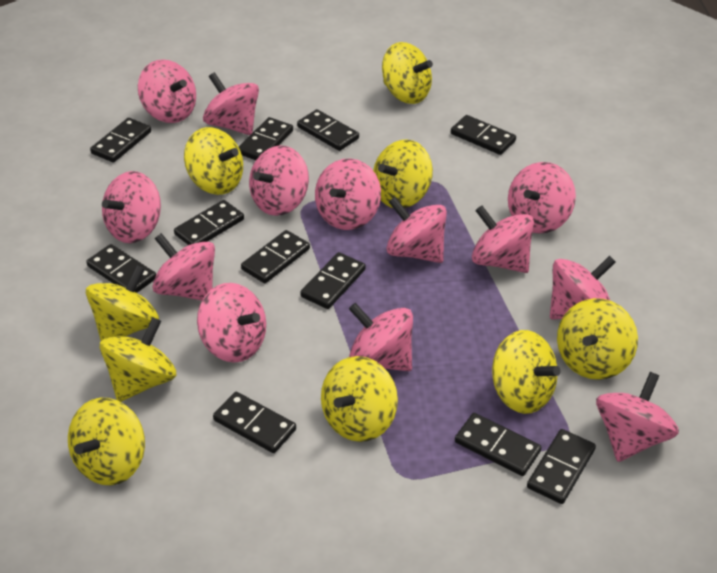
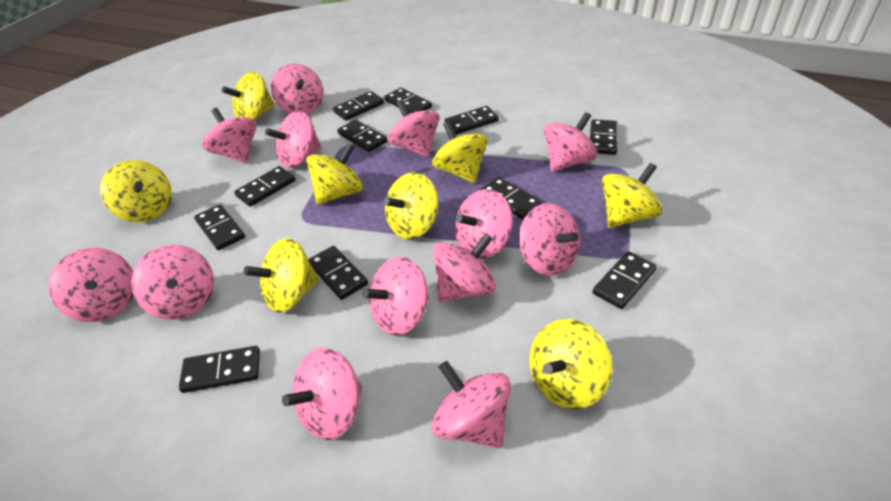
yellow spinning top: [68,398,145,485] [86,265,159,341] [100,317,176,402] [184,127,243,195] [321,356,398,442] [373,139,433,208] [382,42,433,104] [492,330,560,414] [557,298,638,380] = 9 -> [100,160,171,222] [222,72,275,120] [244,238,319,313] [306,143,363,205] [383,172,439,239] [432,121,488,183] [530,319,612,409] [602,163,663,228] = 8

